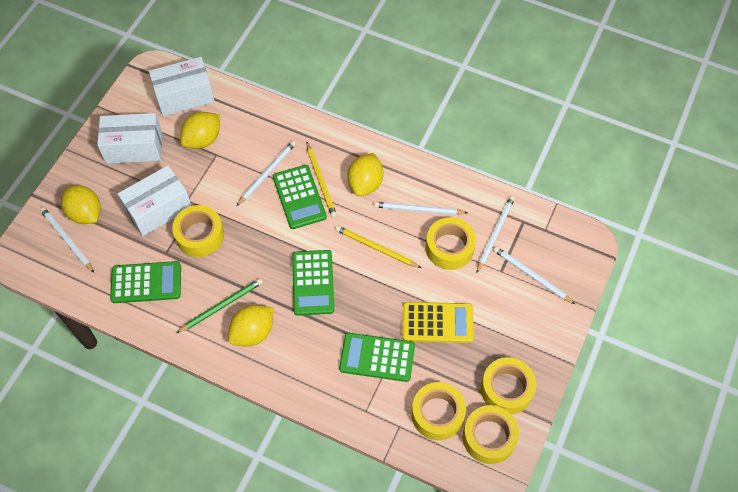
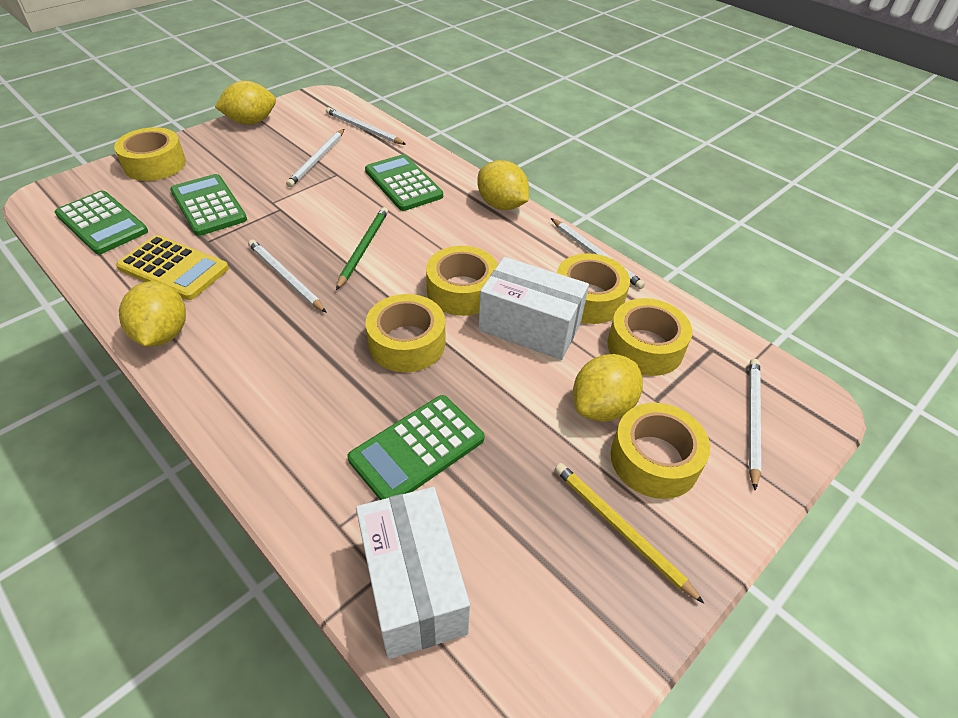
white box: [97,113,162,164] [118,165,191,236] [149,57,215,116] = 3 -> [356,487,470,659] [478,257,589,360] = 2
yellow pencil: [307,142,337,218] [335,226,421,268] = 2 -> [555,463,704,604] = 1
yellow tape: [172,205,224,257] [412,382,466,440] [426,217,476,270] [463,405,519,464] [481,357,536,414] = 5 -> [114,127,186,181] [366,294,445,372] [426,246,498,316] [557,253,630,324] [607,298,692,376] [611,403,710,499] = 6

